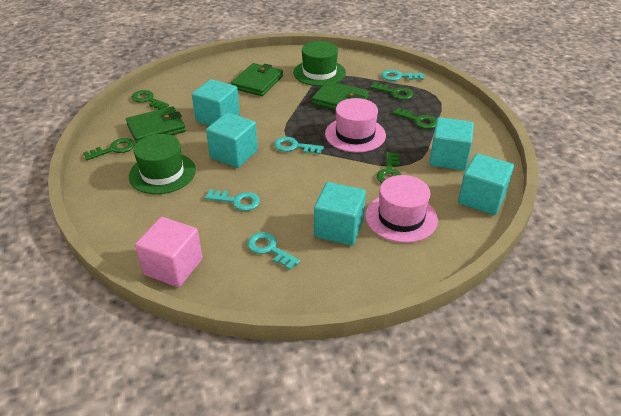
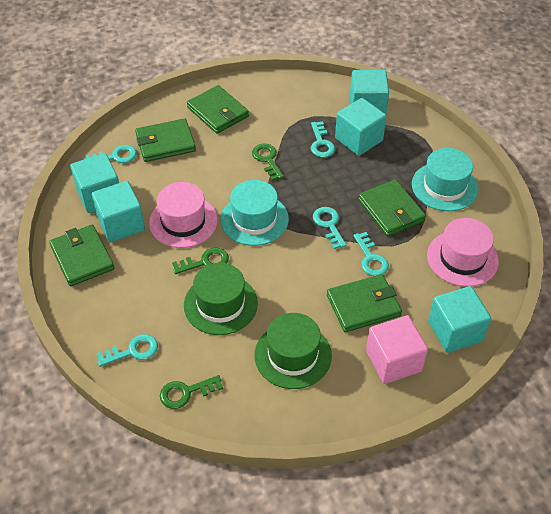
green key: [83,138,135,160] [132,90,169,110] [370,82,413,100] [377,152,401,183] [393,108,436,129] = 5 -> [160,375,223,409] [172,248,229,274] [252,144,284,181] = 3
green wallet: [126,106,186,143] [231,63,283,96] [312,81,369,110] = 3 -> [49,225,114,286] [135,118,196,162] [187,85,249,134] [327,274,402,332] [358,179,426,237] = 5
turquoise hat: none = 0 -> [220,180,289,246] [412,148,478,211] = 2
turquoise key: [205,189,260,211] [247,232,300,270] [274,137,324,154] [381,70,424,81] = 4 -> [85,145,137,163] [96,334,158,367] [311,121,335,158] [313,207,346,249] [354,232,389,276] = 5

